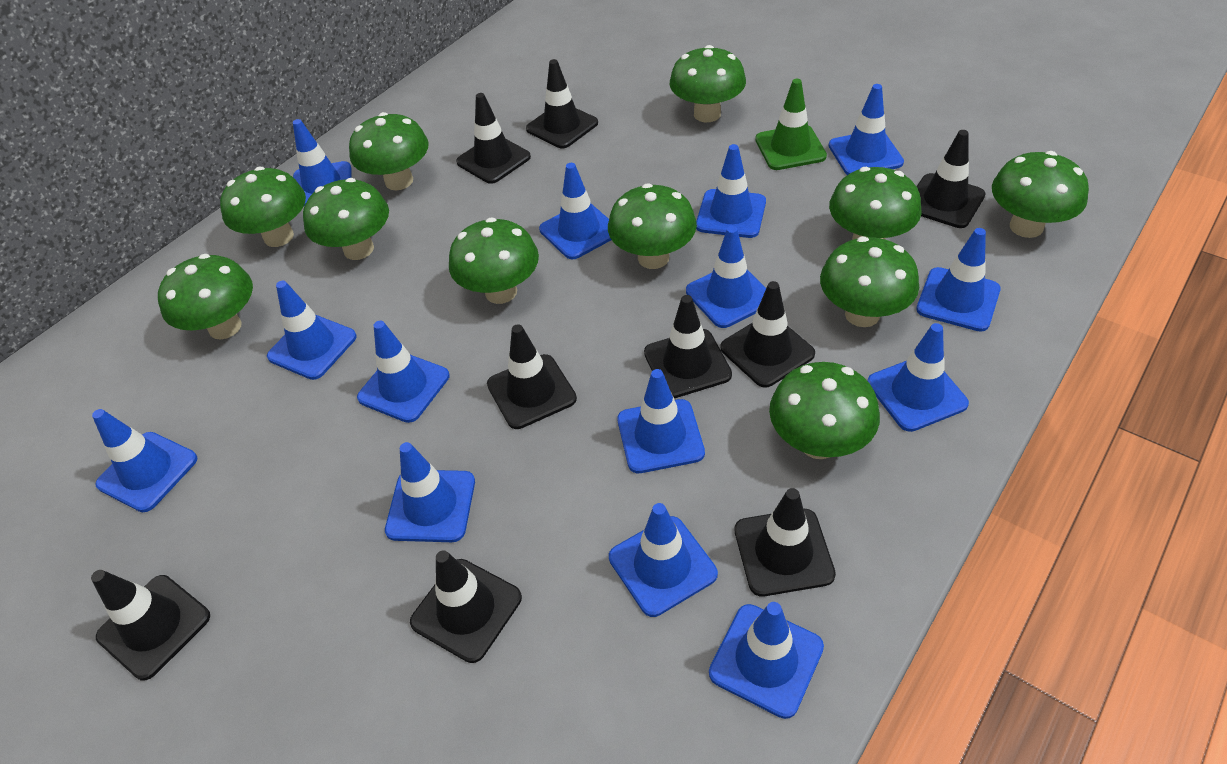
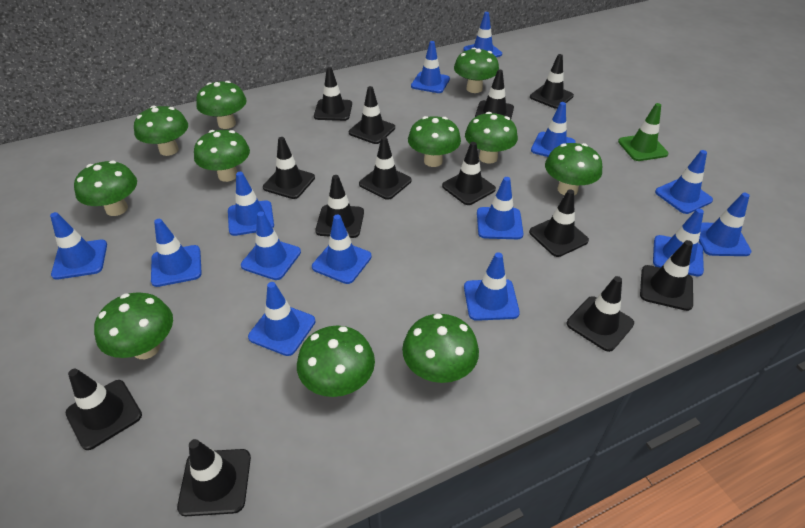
black traffic cone: [91,570,210,680] [410,550,522,663] [456,93,531,184] [487,324,577,429] [526,59,598,148] [644,295,732,398] [720,281,815,388] [735,488,836,596] [916,130,986,228] = 9 -> [65,369,142,450] [177,439,251,516] [263,137,315,199] [314,67,352,121] [315,175,364,238] [349,86,395,144] [359,137,411,200] [442,142,496,205] [475,70,514,119] [529,189,589,257] [530,54,574,109] [567,276,634,352] [640,240,693,311] = 13

